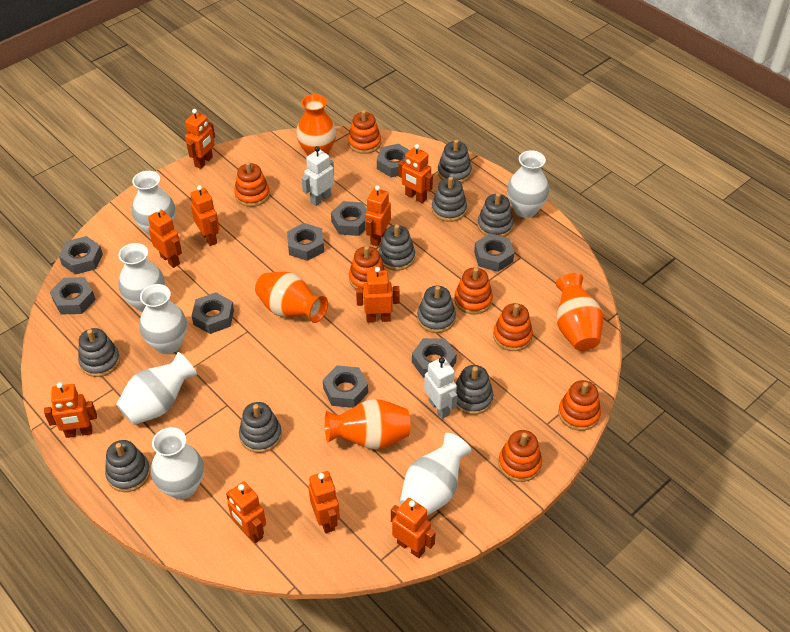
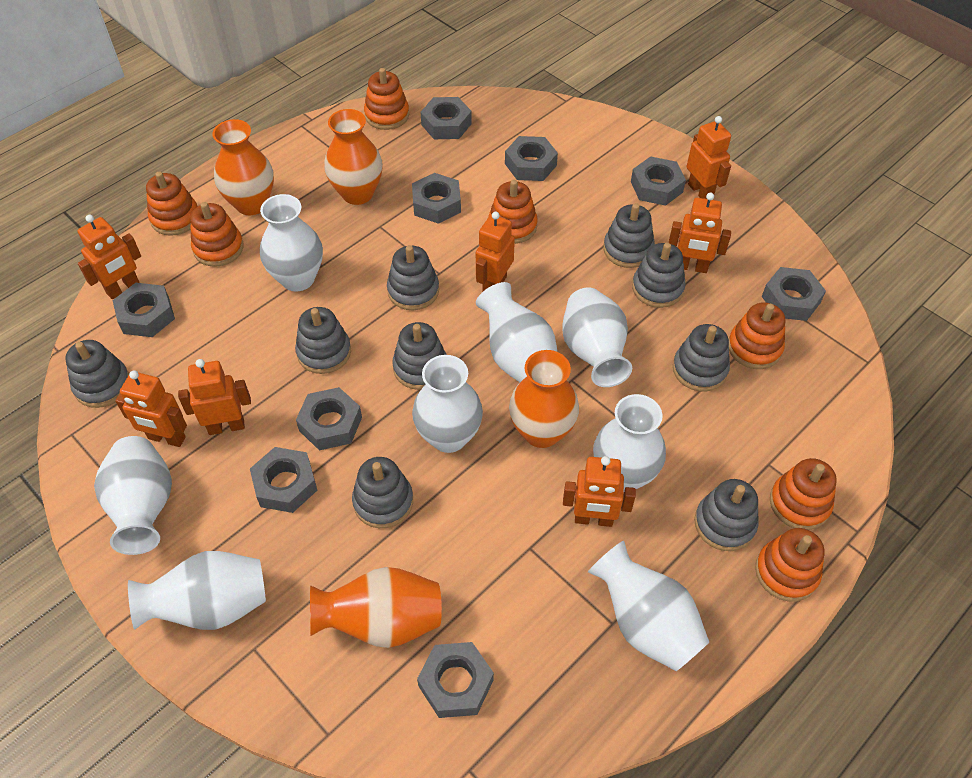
orange robot: [44,382,97,438] [148,208,182,268] [185,109,215,169] [190,185,220,246] [226,481,266,543] [308,471,340,533] [356,267,400,323] [365,185,391,246] [391,498,436,558] [398,144,433,203] = 10 -> [78,215,141,299] [115,370,187,447] [178,359,251,435] [476,212,515,291] [563,456,636,527] [669,193,731,273] [686,116,731,199] = 7
white robot: [302,146,334,206] [424,357,457,419] = 2 -> none = 0
white vase: [116,352,197,425] [118,243,165,312] [132,171,175,236] [139,284,187,354] [151,427,204,499] [400,433,472,516] [507,150,549,218] = 7 -> [94,436,172,555] [128,551,266,630] [260,194,323,291] [412,355,483,453] [476,282,557,382] [562,287,632,387] [588,541,709,671] [593,394,666,491] = 8

